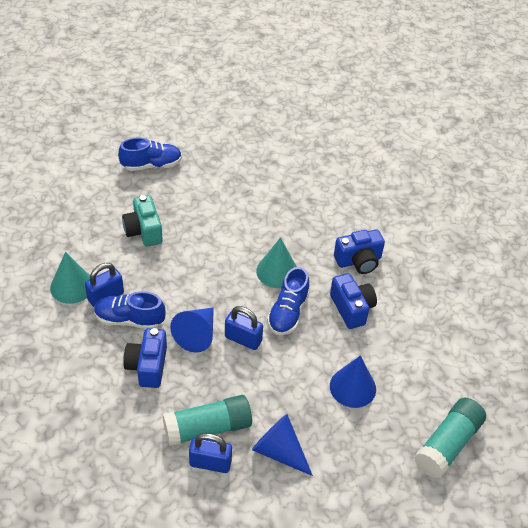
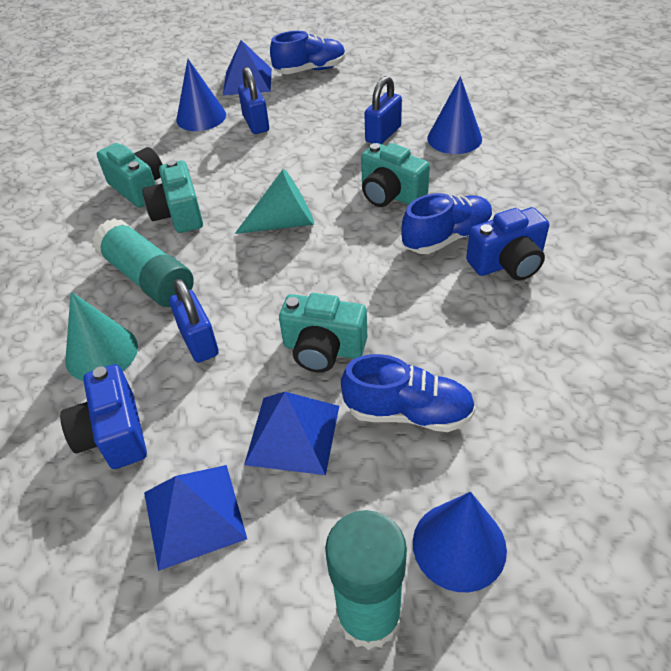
blue camera: [123,328,167,388] [330,273,377,329] [334,229,385,274] = 3 -> [60,364,147,469] [466,207,549,280] = 2
blue pyramid: none = 0 -> [144,465,247,571] [223,40,272,95] [244,392,339,475] = 3
turquoise camera: [122,195,163,247] = 1 -> [97,143,163,207] [142,160,203,233] [279,293,367,373] [361,143,430,207] = 4

